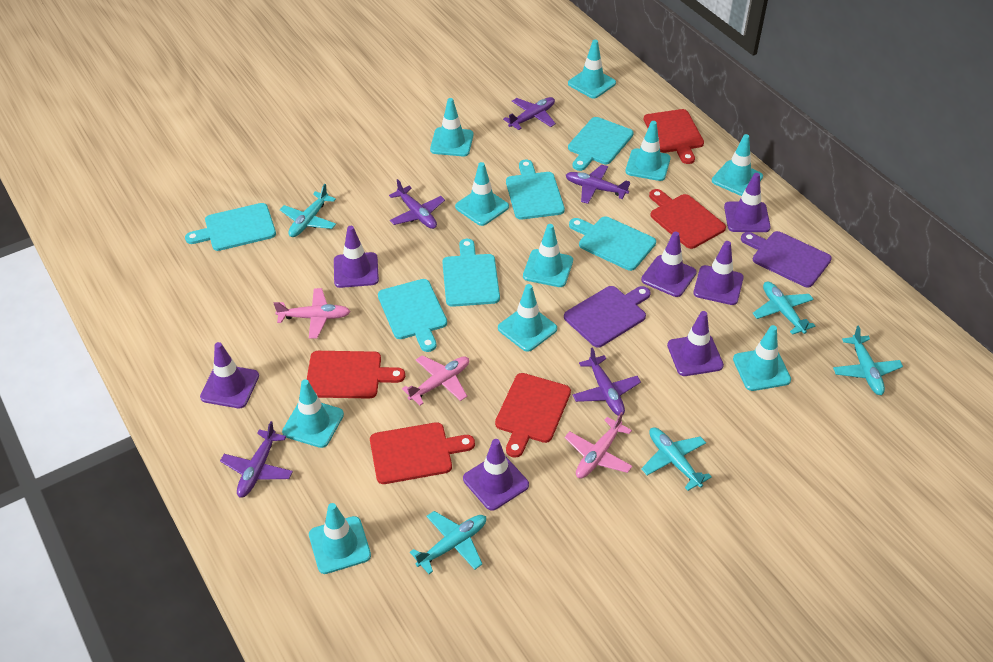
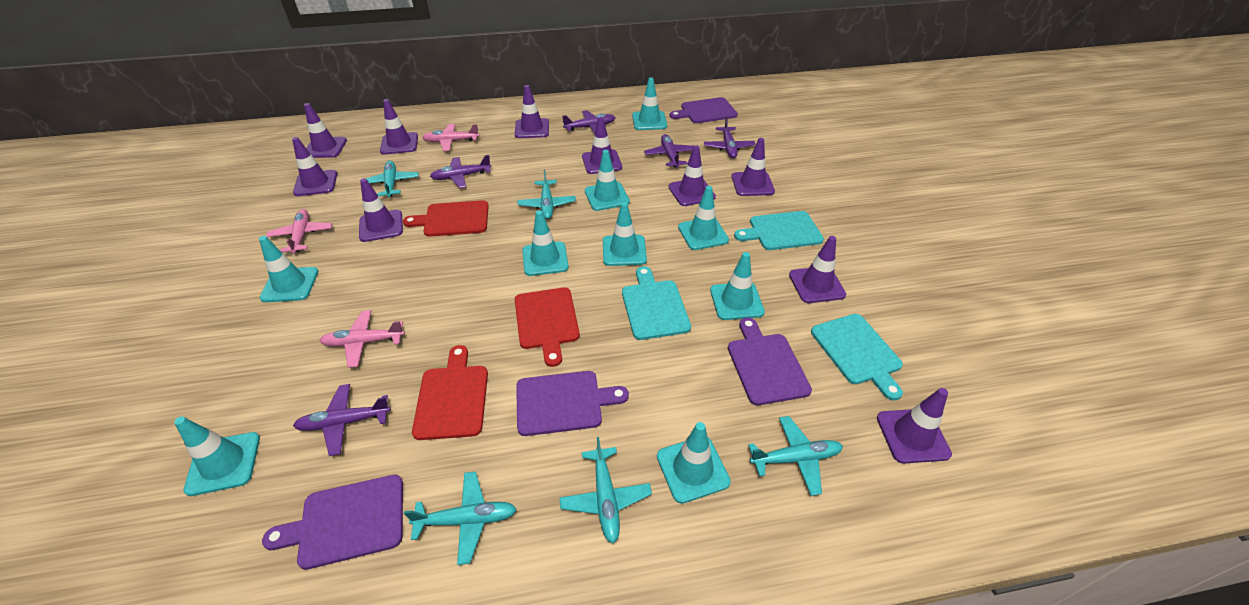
purple cutting board: [564,286,651,348] [741,231,832,287] = 2 -> [262,475,403,570] [516,371,629,436] [670,97,738,123] [728,318,812,405] = 4
purple traffic cone: [200,342,259,408] [334,226,379,288] [463,439,529,510] [641,232,697,297] [667,311,724,376] [694,241,744,305] [724,173,771,232] = 7 -> [292,137,337,196] [304,103,347,158] [359,178,403,242] [380,99,418,154] [515,85,549,138] [582,117,622,174] [669,145,716,206] [732,138,775,196] [789,236,846,303] [877,388,952,464] = 10
red cutting board: [307,351,405,399] [370,422,475,484] [495,373,571,458] [644,109,704,164] [649,189,726,249] = 5 -> [403,200,489,237] [412,345,488,440] [515,287,580,367] = 3
turquoise cutting board: [185,203,276,251] [378,279,447,352] [442,239,500,307] [506,160,565,219] [568,117,633,171] [569,216,656,271] = 6 -> [622,266,691,340] [734,211,824,250] [811,314,903,401] = 3
turquoise traffic cone: [282,379,344,448] [309,503,371,574] [430,98,473,156] [455,162,509,226] [498,284,557,352] [523,224,573,287] [568,40,616,98] [625,121,671,181] [712,134,763,196] [733,325,791,391] = 10 -> [174,416,260,496] [259,236,318,302] [522,210,569,276] [585,150,630,211] [603,202,647,266] [632,78,667,130] [657,422,731,504] [678,186,729,250] [710,252,765,320] = 9

